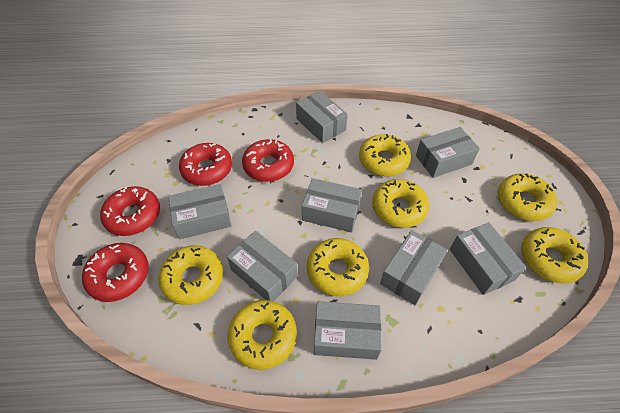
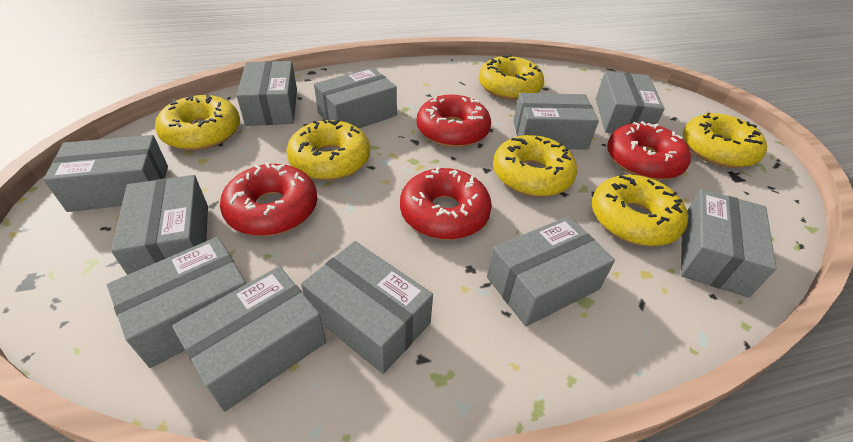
grey box: [168,184,231,239] [227,231,298,301] [296,91,348,143] [302,178,362,233] [314,301,382,360] [380,230,448,305] [416,127,480,178] [450,222,527,295] = 8 -> [43,135,168,212] [107,237,246,368] [111,175,208,275] [172,266,326,412] [237,61,297,126] [301,241,433,374] [314,67,397,128] [487,216,615,326] [513,93,599,150] [596,71,665,133] [681,189,777,298] = 11
yellow donut: [158,245,223,305] [228,300,297,370] [307,238,369,296] [359,134,411,176] [372,179,429,228] [498,173,557,221] [521,227,588,284] = 7 -> [155,93,240,150] [286,119,370,180] [479,55,544,100] [493,135,577,197] [592,175,688,246] [683,113,767,168] = 6

